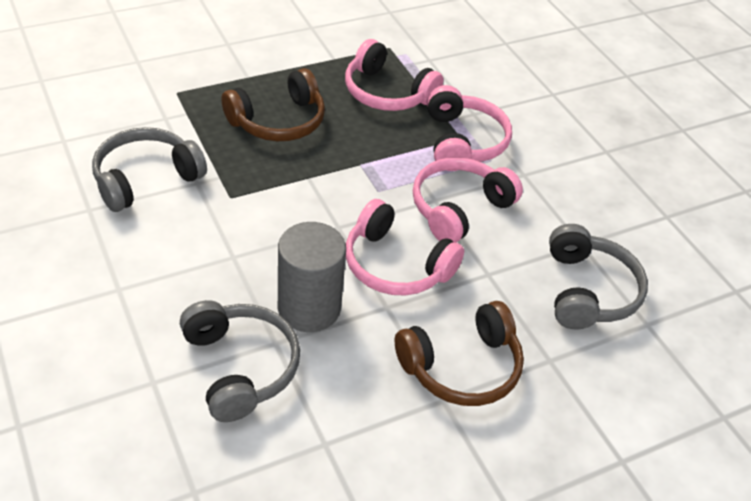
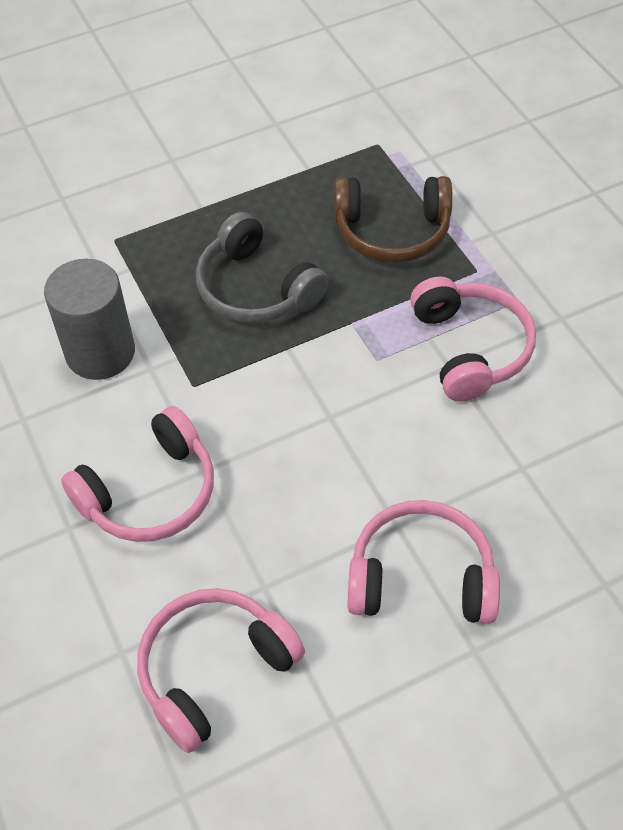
brown headphones: [222,68,325,141] [395,301,524,406] = 2 -> [334,176,452,263] = 1
grey headphones: [92,127,207,212] [180,300,300,422] [549,224,648,329] = 3 -> [196,212,329,323] = 1

